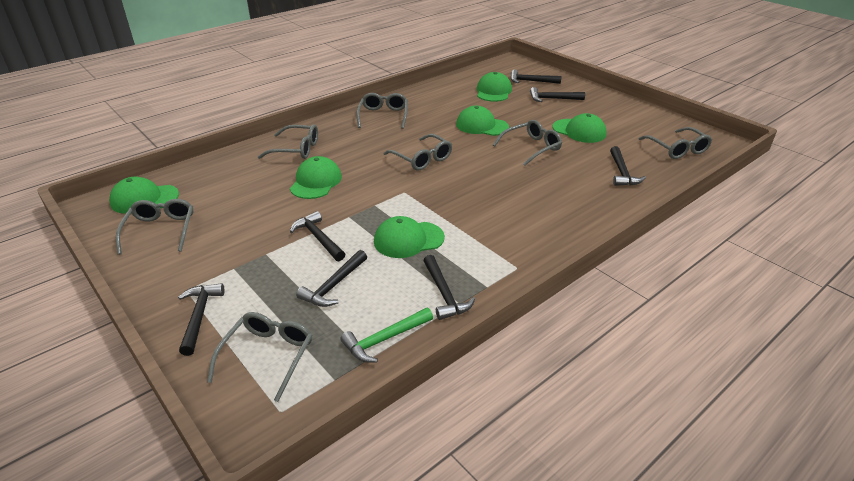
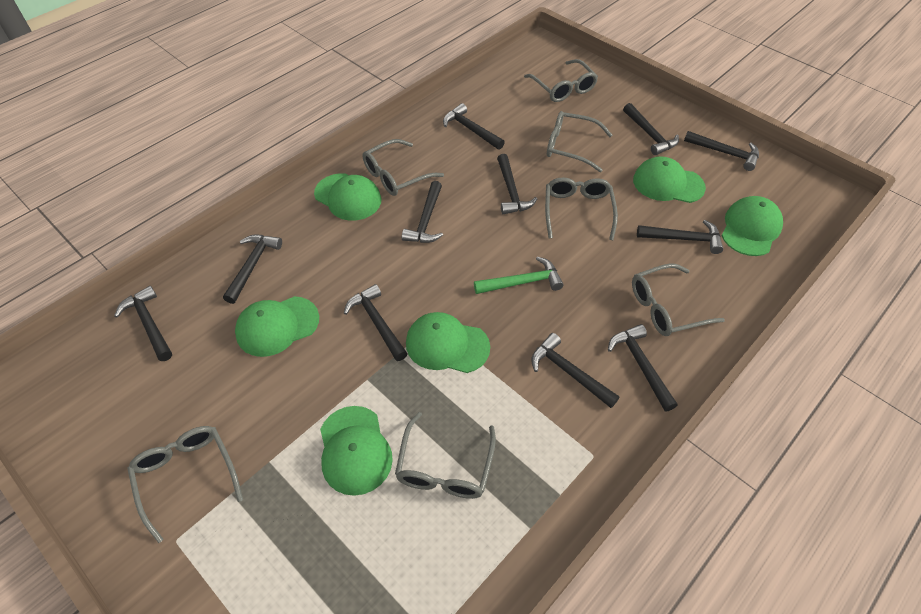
black hammer: [178,283,224,356] [290,211,345,261] [296,250,367,307] [423,255,475,320] [511,70,561,84] [530,87,585,102] [610,146,646,186] = 7 -> [114,286,172,361] [223,235,282,304] [344,284,408,361] [402,181,443,243] [443,103,505,150] [497,154,537,214] [531,333,620,408] [608,324,678,411] [623,103,679,155] [637,220,723,254] [684,131,759,171] = 11

